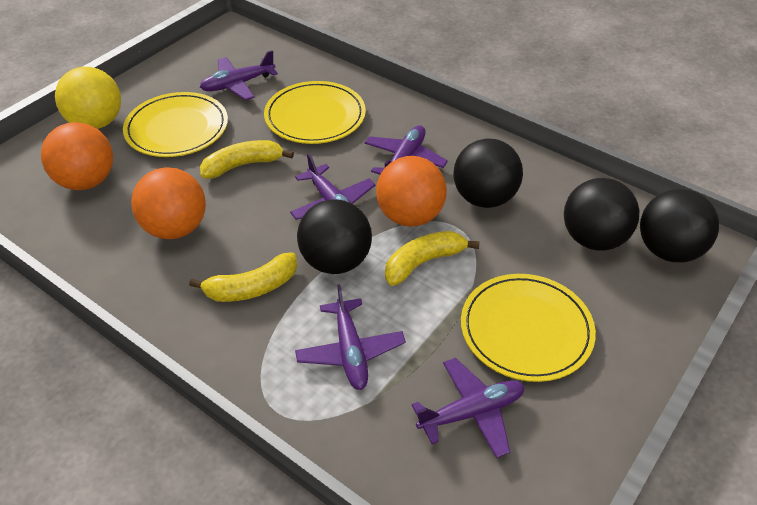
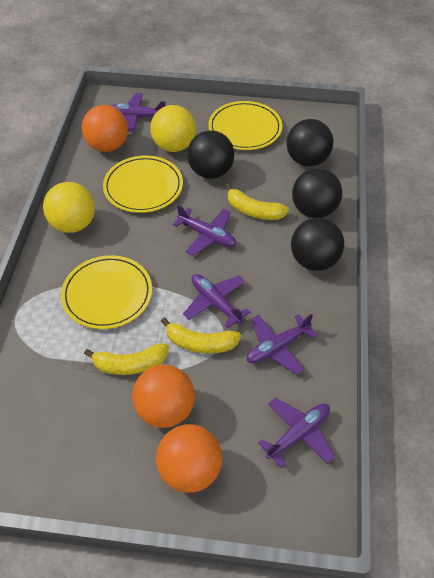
yellow ball: [55,67,121,129] = 1 -> [43,182,95,233] [150,105,196,152] = 2

